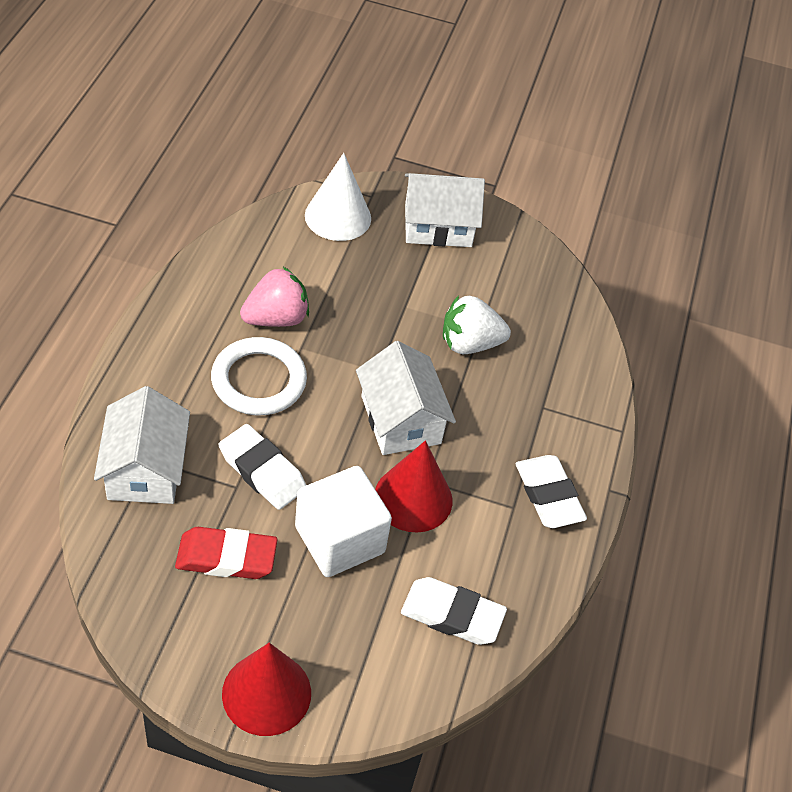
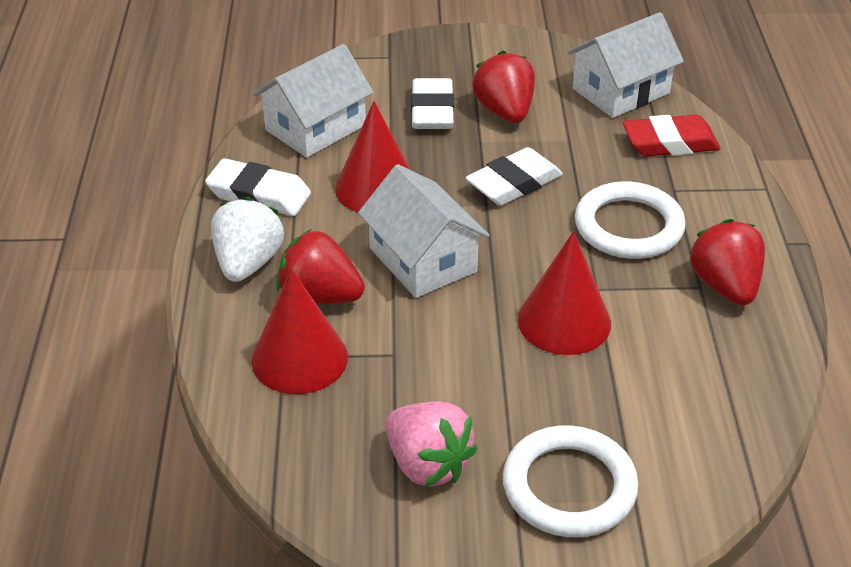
red cone: [222,643,311,736] [375,441,452,533] = 2 -> [251,268,348,394] [335,101,411,212] [517,231,611,355] = 3
red strawberry: none = 0 -> [277,229,365,304] [473,50,535,123] [689,219,765,305] = 3
white cone: [305,153,371,241] = 1 -> none = 0
white cube: [295,466,392,577] = 1 -> none = 0
white ring: [211,337,307,415] = 1 -> [503,426,639,537] [575,181,686,259] = 2

